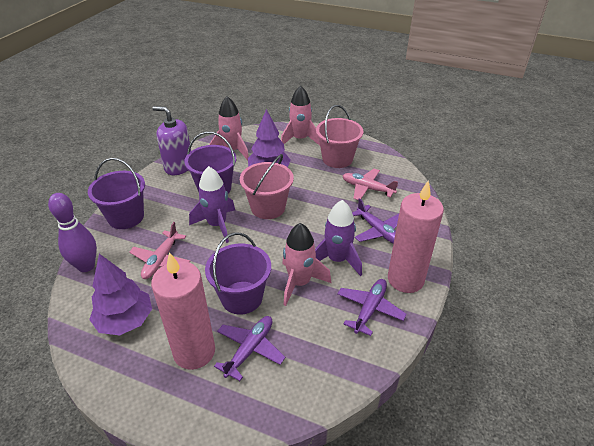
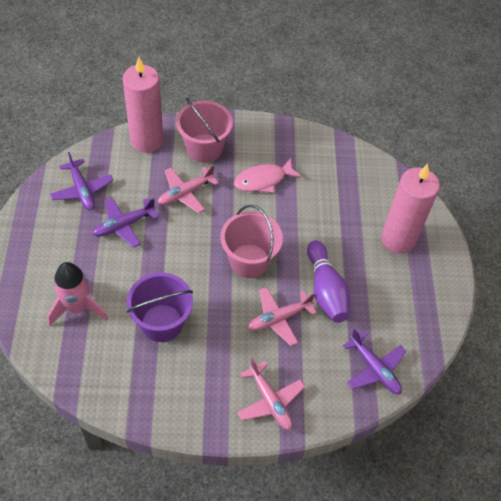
pink fish: none = 0 -> [234,158,302,193] = 1
pink plane: [129,222,190,279] [343,169,398,200] = 2 -> [158,165,219,214] [237,358,305,430] [248,287,317,346] = 3
pink rocket: [210,96,249,160] [281,85,320,146] [282,223,331,306] = 3 -> [47,262,108,326] = 1
purple bucket: [88,158,145,229] [184,132,236,194] [205,232,271,314] = 3 -> [127,272,193,342] = 1
purple rocket: [189,166,235,243] [315,200,362,276] = 2 -> none = 0
purple soap dispenser: [152,106,191,175] = 1 -> none = 0
purple tree: [89,254,152,335] [248,109,291,167] = 2 -> none = 0

